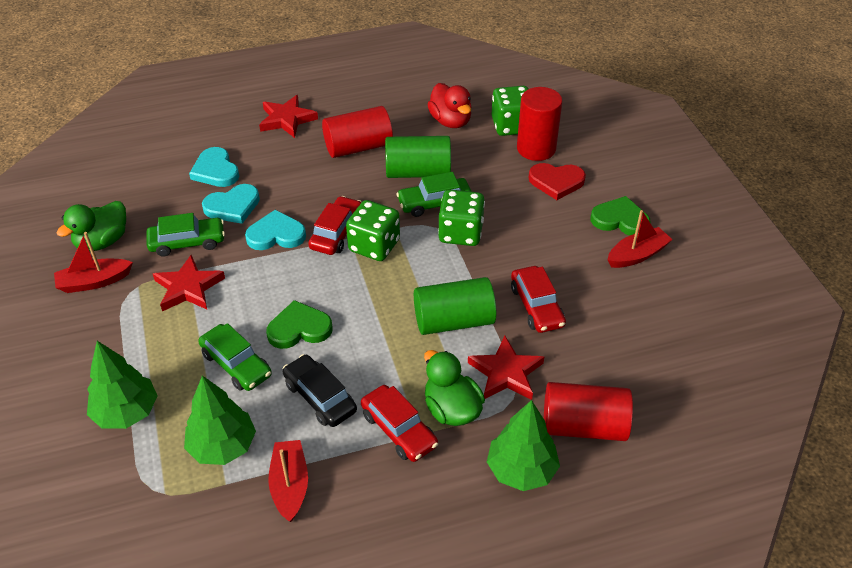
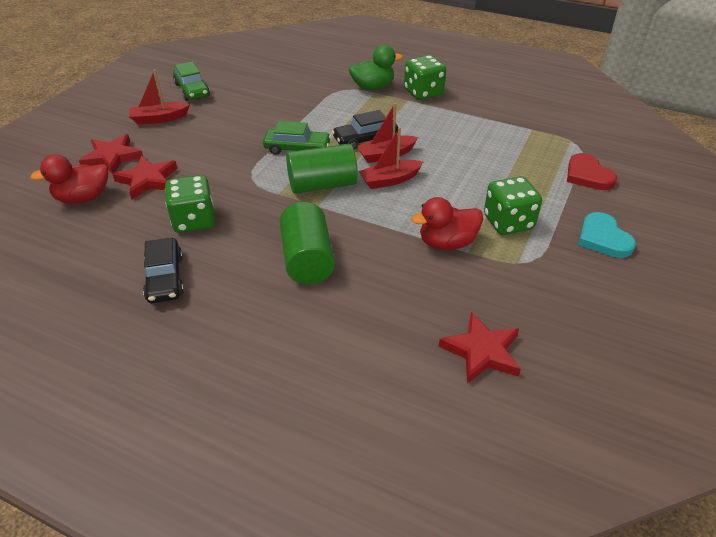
black car: [283,354,357,427] = 1 -> [143,237,184,303] [332,110,398,149] = 2
green car: [147,213,225,257] [198,323,272,391] [396,172,472,217] = 3 -> [173,61,210,101] [263,121,331,155] = 2
green duck: [57,201,126,251] [424,350,485,426] = 2 -> [349,45,403,90] = 1
green heart: [266,300,332,349] [591,196,651,236] = 2 -> none = 0
green tree: [87,341,158,429] [184,376,256,465] [487,400,560,491] = 3 -> none = 0
red car: [308,196,362,255] [361,385,438,462] [511,266,566,333] = 3 -> none = 0
red cylinder: [322,106,393,158] [517,87,562,161] [544,382,633,441] = 3 -> none = 0
red duck: [427,83,471,128] = 1 -> [30,154,108,204] [411,197,483,250] = 2
turquoise heart: [189,147,239,187] [202,184,260,224] [245,210,306,250] = 3 -> [578,212,636,258] = 1

